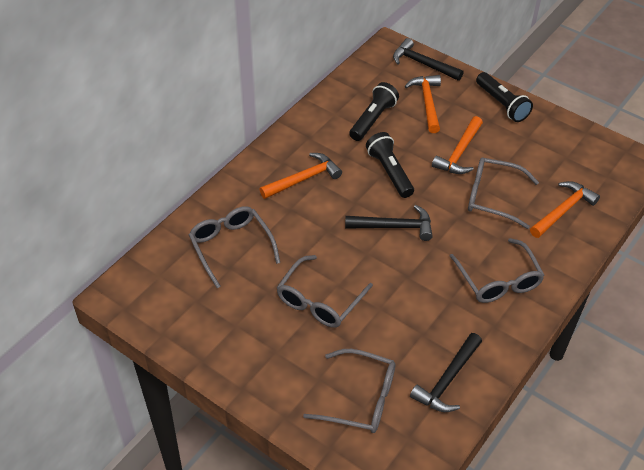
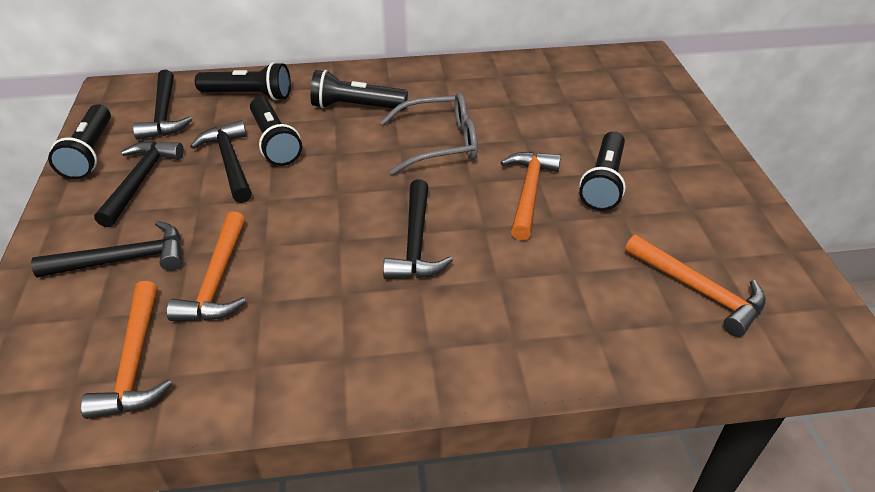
black flashlight: [349,82,399,141] [366,132,414,198] [476,72,533,122] = 3 -> [48,104,111,180] [195,62,291,101] [250,97,302,166] [310,70,408,110] [579,131,626,211] = 5
black hammer: [345,205,433,241] [393,38,464,81] [410,333,482,412] = 3 -> [31,221,182,277] [94,141,184,227] [133,70,192,140] [190,120,252,203] [383,179,453,279] = 5
grey glasses: [189,206,280,288] [276,255,373,328] [303,349,395,433] [450,238,545,303] [468,157,539,229] = 5 -> [380,93,478,175] = 1

